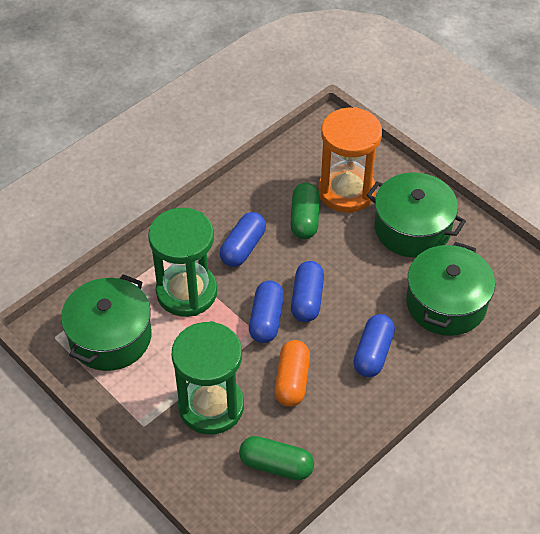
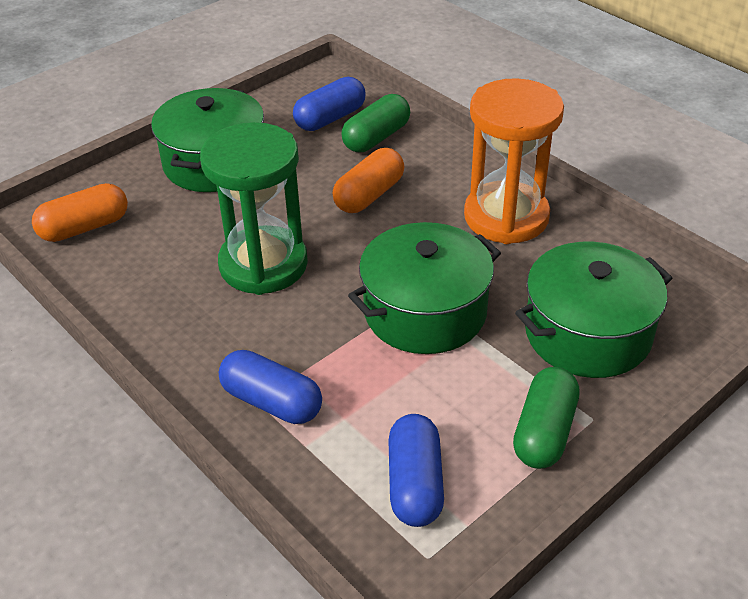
blue capsule: [220,212,266,267] [249,280,284,343] [291,261,324,322] [353,314,395,377] = 4 -> [219,350,322,424] [293,77,366,131] [388,414,444,527] = 3
green hourglass: [148,208,217,317] [171,321,244,435] = 2 -> [200,122,308,295] = 1
orange capsule: [275,340,310,407] = 1 -> [32,183,128,242] [332,148,404,213] = 2

